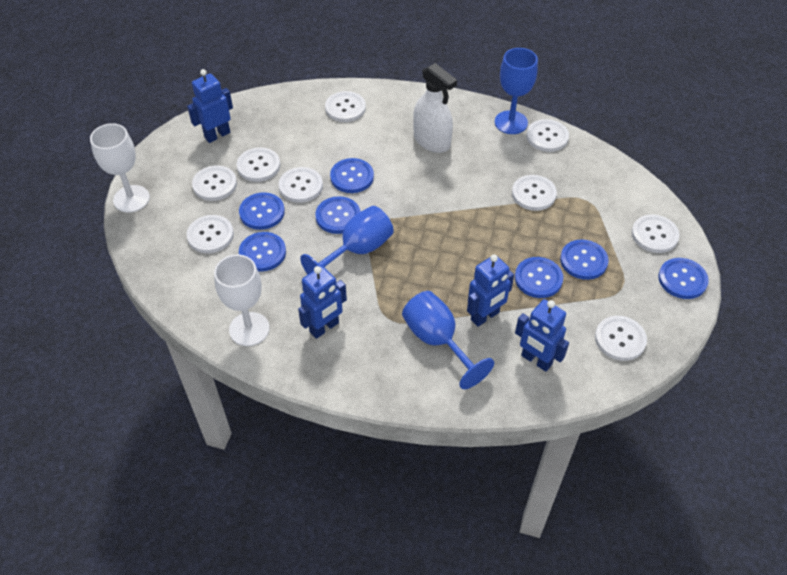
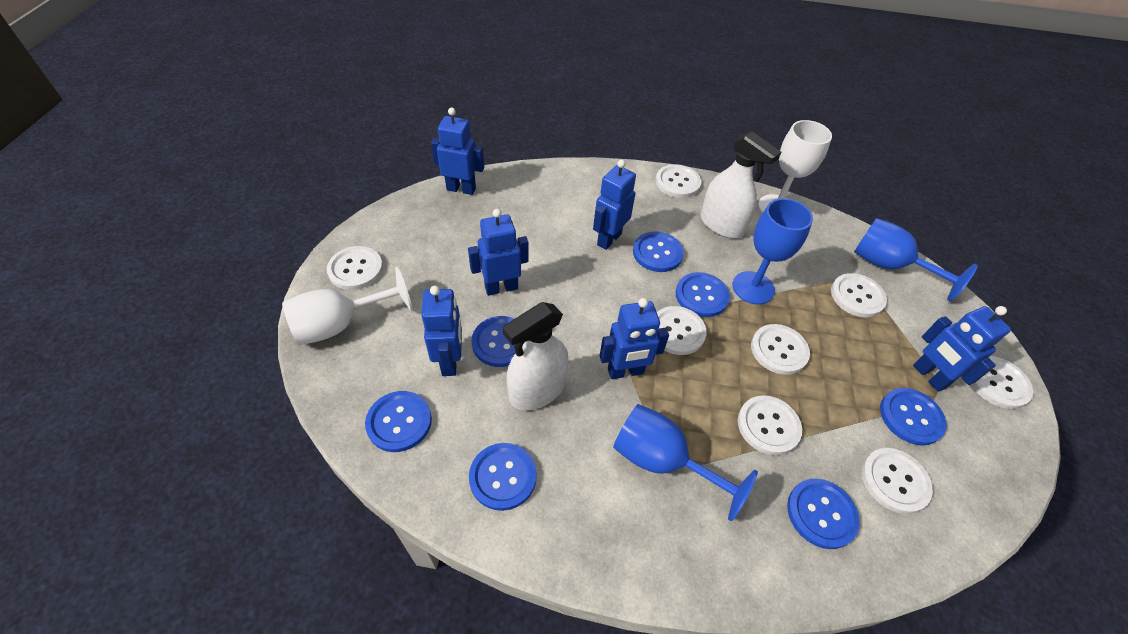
blue robot: [187,69,233,143] [298,266,347,339] [467,254,514,327] [515,299,569,372] = 4 -> [421,286,462,376] [431,108,484,195] [468,209,529,296] [593,160,636,250] [600,298,669,379] [913,306,1011,392] = 6
white button: [187,215,234,253] [192,165,237,201] [237,147,280,182] [279,167,323,203] [325,91,366,122] [512,175,557,211] [527,119,569,152] [595,316,647,361] [632,214,680,253] = 9 -> [327,246,383,290] [656,164,701,198] [657,306,707,355] [738,395,802,455] [751,324,810,375] [831,273,887,317] [861,448,933,514] [971,356,1033,409] = 8
white spray bottle: [413,63,457,153] = 1 -> [503,302,569,411] [700,131,781,238] = 2

